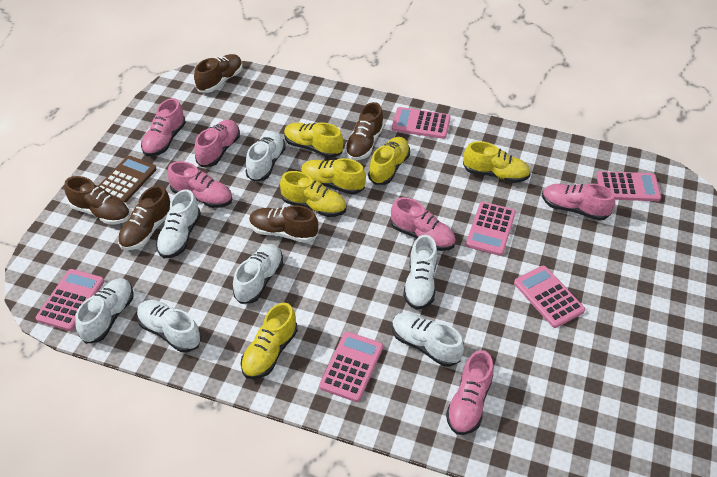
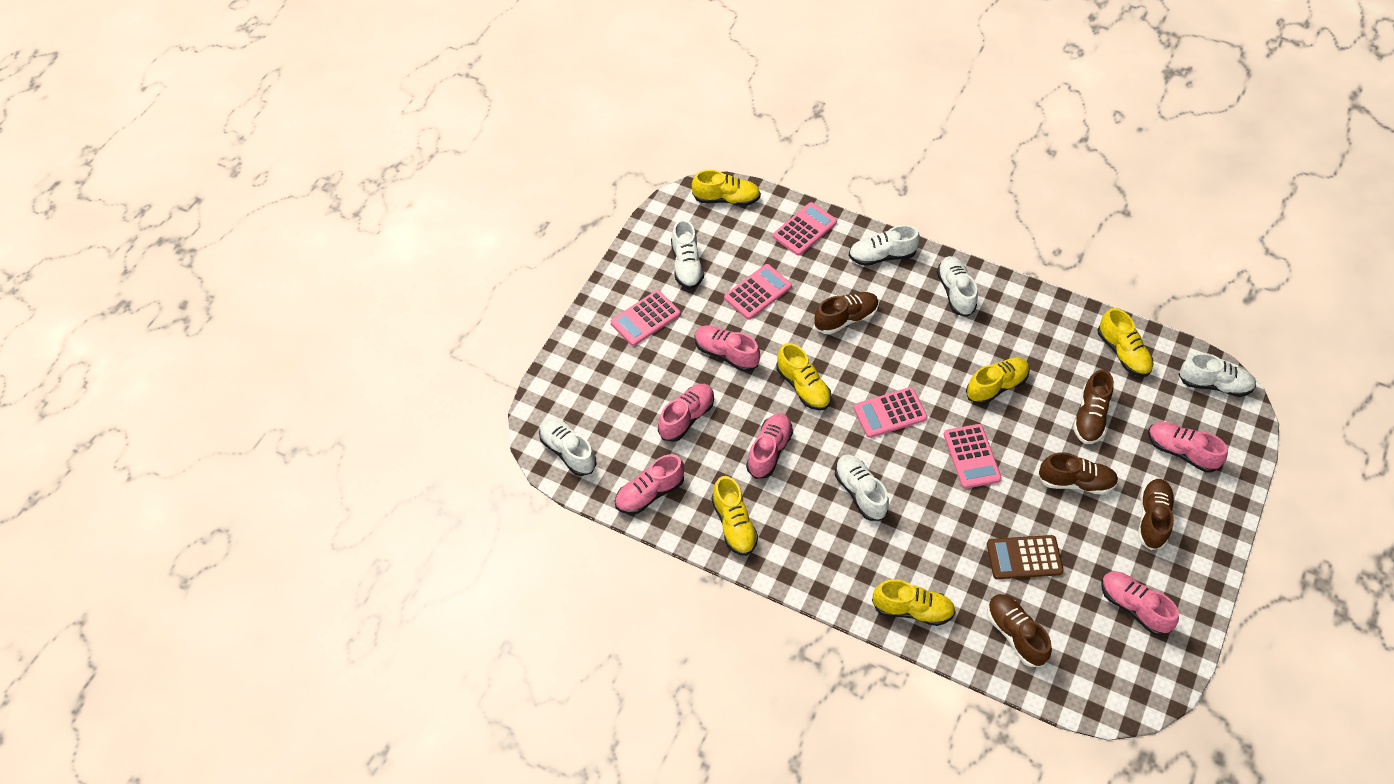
pink calculator: [36,269,104,331] [319,332,383,402] [392,107,451,139] [466,202,516,256] [514,266,585,328] [596,171,661,201] = 6 -> [611,290,680,346] [724,264,792,320] [773,202,837,256] [853,387,928,438] [944,424,1002,489] = 5
white shoe: [75,278,134,344] [137,300,201,353] [156,189,201,258] [233,244,283,304] [245,132,285,182] [392,313,464,367] [403,235,437,310] = 7 -> [539,418,597,476] [671,219,704,289] [835,454,889,521] [849,225,920,266] [937,256,978,317] [1178,353,1256,397] = 6

